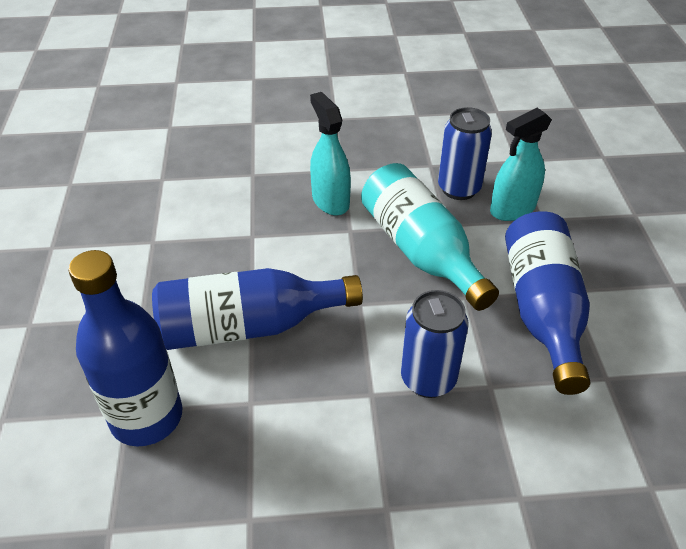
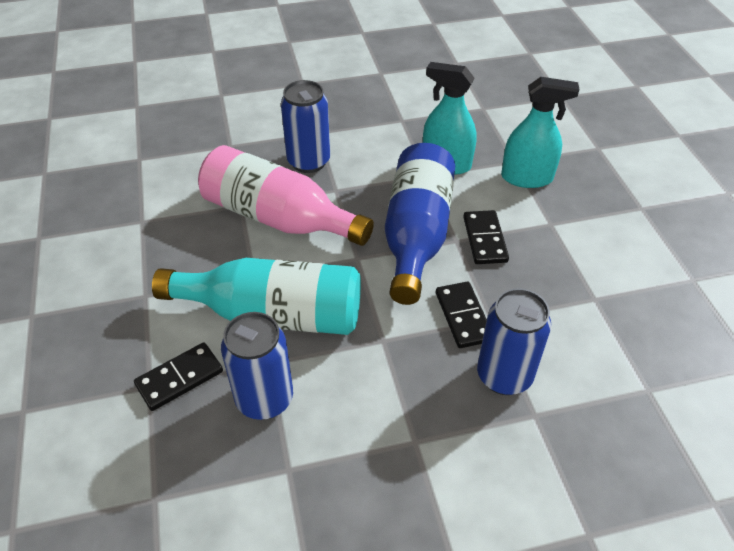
black domino: none = 0 -> [134,342,223,411] [436,282,487,348] [463,210,509,264] = 3
blue bottle: [68,250,183,447] [152,268,363,350] [505,211,590,395] = 3 -> [385,143,455,305] = 1
blue can: [401,290,468,398] [438,107,492,200] = 2 -> [221,312,293,420] [281,80,330,173] [477,288,551,395] = 3
pink bottle: none = 0 -> [198,145,374,246] = 1

